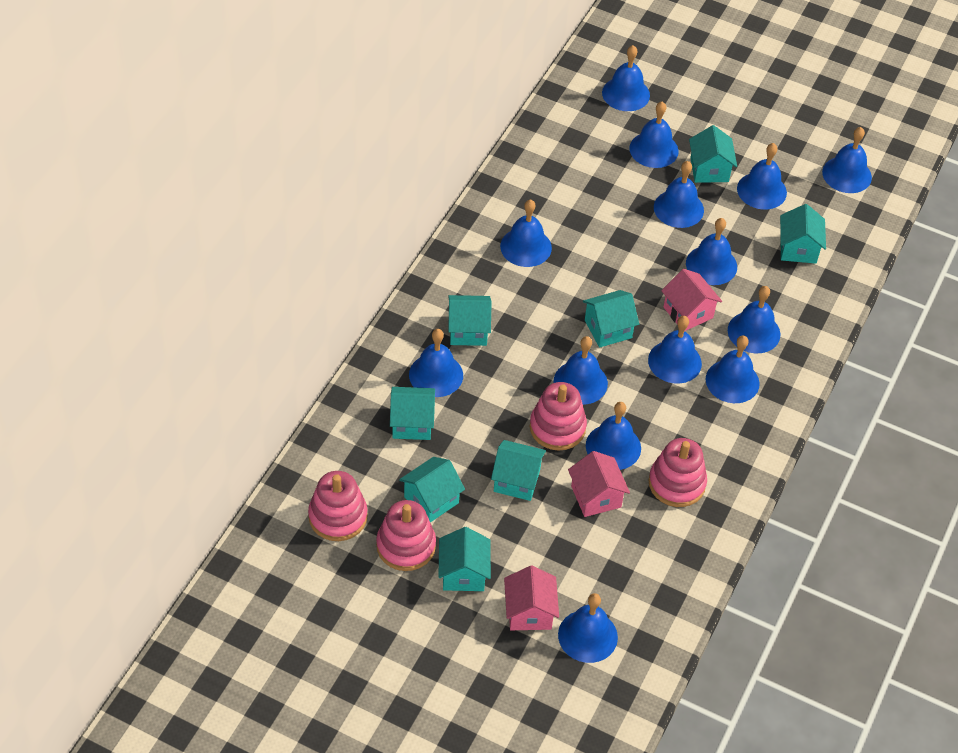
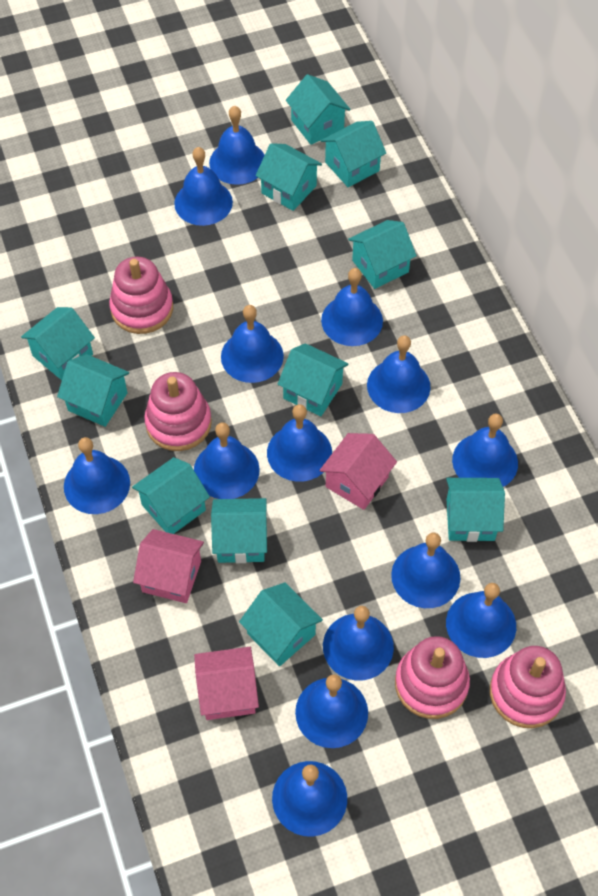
turquoise house: [390,387,435,440] [399,457,465,522] [439,527,491,591] [448,295,492,346] [491,440,546,501] [583,290,639,348] [689,125,737,183] [780,204,826,264] = 8 -> [21,307,95,380] [57,354,129,427] [132,457,210,534] [211,498,267,563] [239,582,323,666] [255,143,322,211] [278,343,348,416] [286,74,351,145] [321,121,386,187] [348,220,417,289] [446,478,505,542] = 11

